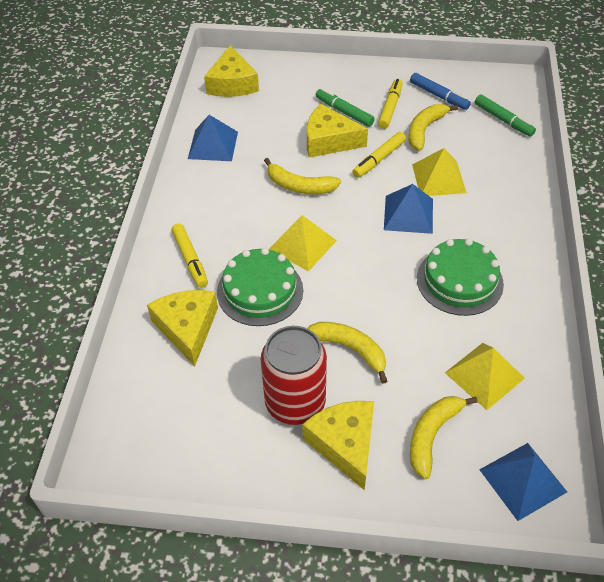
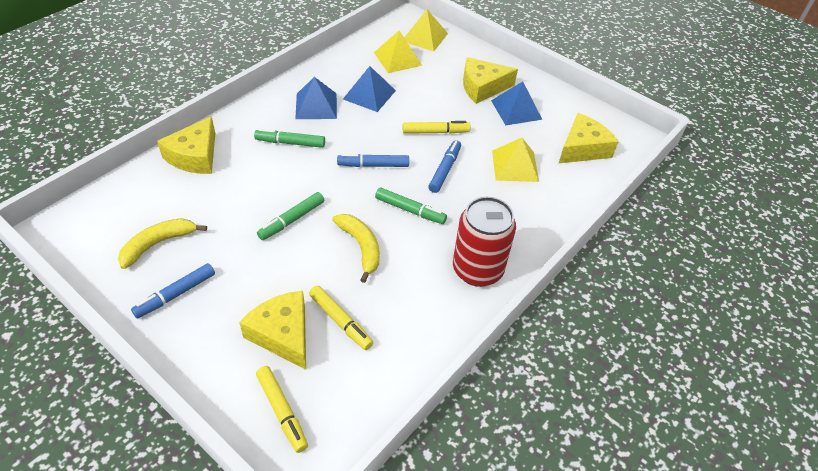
blue marker: [410,73,471,110] = 1 -> [131,263,215,318] [337,154,409,167] [428,140,461,193] = 3
green cake: [217,248,303,326] [417,238,504,316] = 2 -> none = 0
green marker: [316,88,375,127] [475,94,536,137] = 2 -> [254,129,325,148] [257,192,324,240] [375,187,447,224] = 3
yellow banana: [264,158,341,194] [307,322,387,384] [408,104,458,151] [410,396,478,479] = 4 -> [118,218,207,269] [332,214,380,283] = 2

